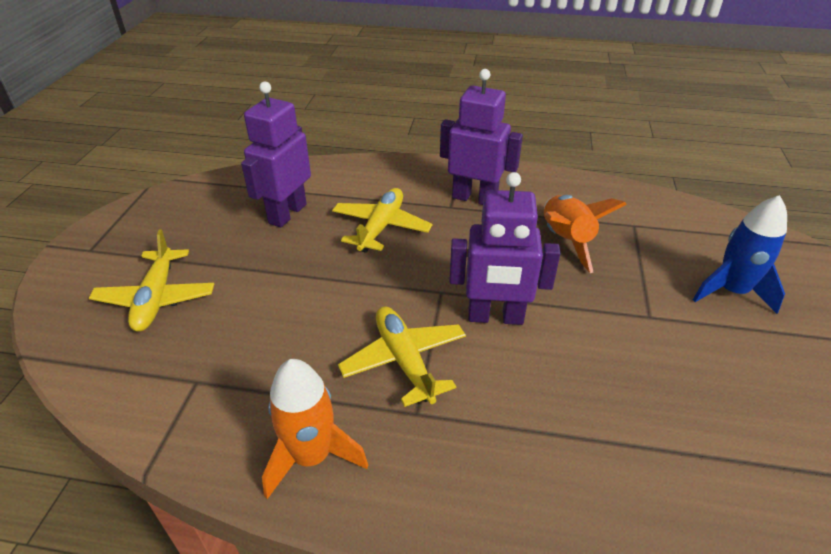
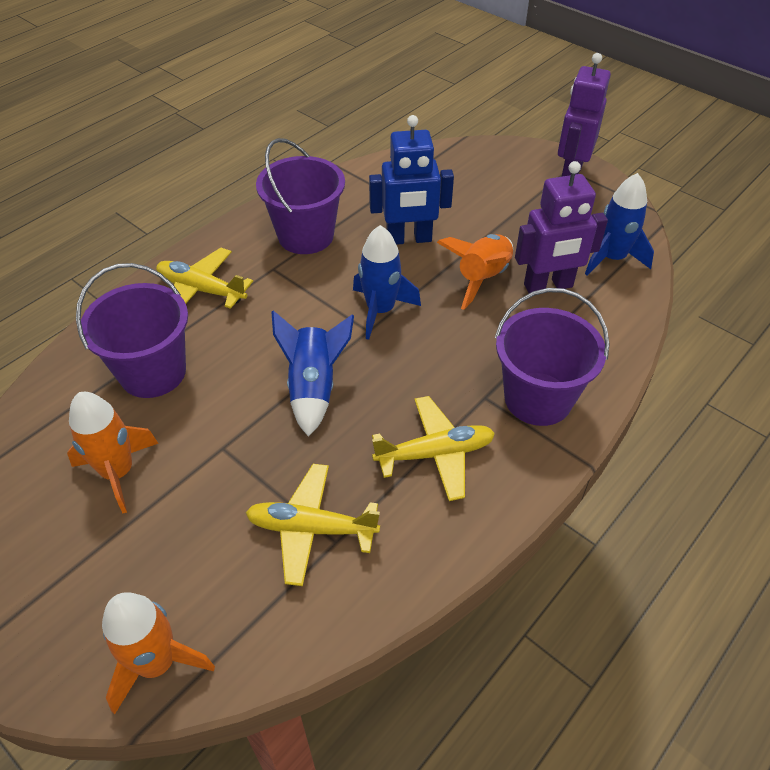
blue robot: none = 0 -> [369,115,454,245] = 1
blue rocket: [693,195,787,314] = 1 -> [271,310,354,437] [353,225,421,340] [585,173,654,276] = 3
orange rocket: [262,359,368,499] [544,195,627,273] = 2 -> [67,392,159,514] [102,592,215,714] [437,234,513,310] = 3
purple bucket: none = 0 -> [76,263,188,398] [256,138,345,254] [495,288,609,426] = 3
purple robot: [241,82,311,227] [440,69,523,205] [449,172,561,325] = 3 -> [515,161,608,293] [558,53,611,177] = 2

